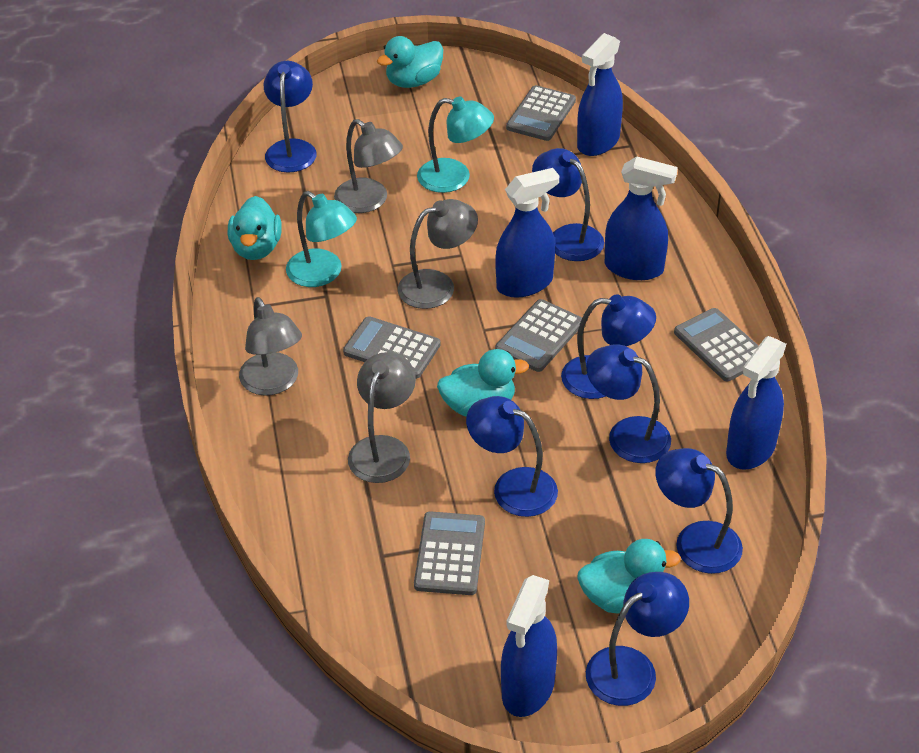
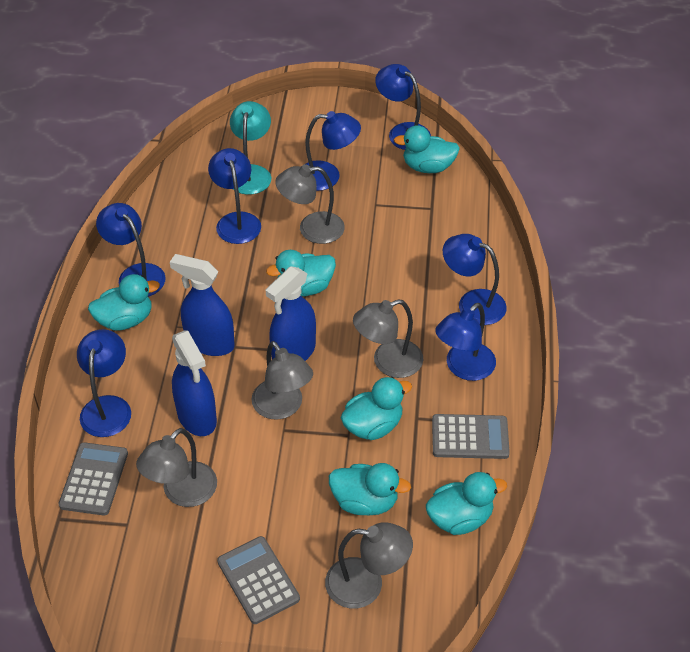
blue spray bottle: [495,168,559,298] [501,575,557,717] [577,33,623,156] [605,156,678,280] [726,336,786,470] = 5 -> [170,254,235,356] [172,330,217,436] [266,266,316,361] = 3
grey calculator: [343,316,441,379] [414,511,485,595] [495,299,582,372] [506,85,576,141] [674,308,758,381] = 5 -> [59,442,128,516] [217,536,300,624] [432,414,510,459] = 3
grey lamp: [239,297,302,396] [334,119,403,213] [348,352,416,483] [398,199,478,309] = 4 -> [136,428,217,507] [251,341,313,420] [275,164,345,244] [325,522,413,609] [353,299,423,378] = 5
turquoise duck: [228,196,282,260] [377,36,443,88] [437,349,529,417] [577,539,681,614] = 4 -> [88,274,160,331] [266,250,336,297] [329,463,411,516] [341,377,412,440] [394,125,460,173] [426,472,507,535] = 6
turquoise lamp: [286,191,357,287] [417,97,494,193] = 2 -> [230,101,271,195] = 1

